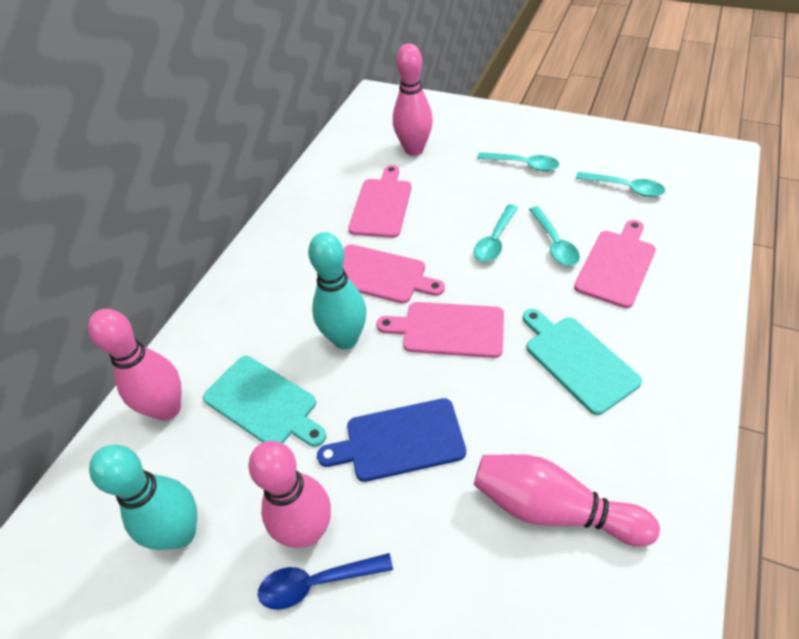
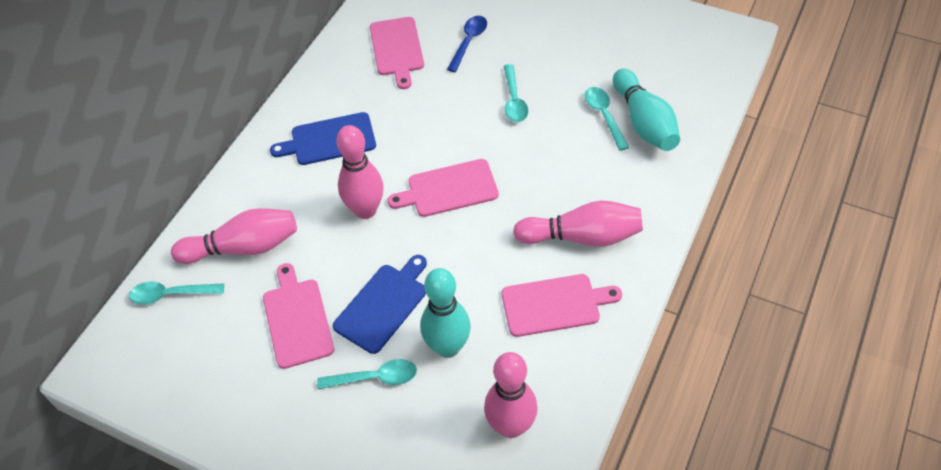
blue cutting board: [317,398,466,482] = 1 -> [270,112,376,165] [333,255,427,354] = 2
turquoise cutting board: [203,356,326,447] [523,309,642,415] = 2 -> none = 0

